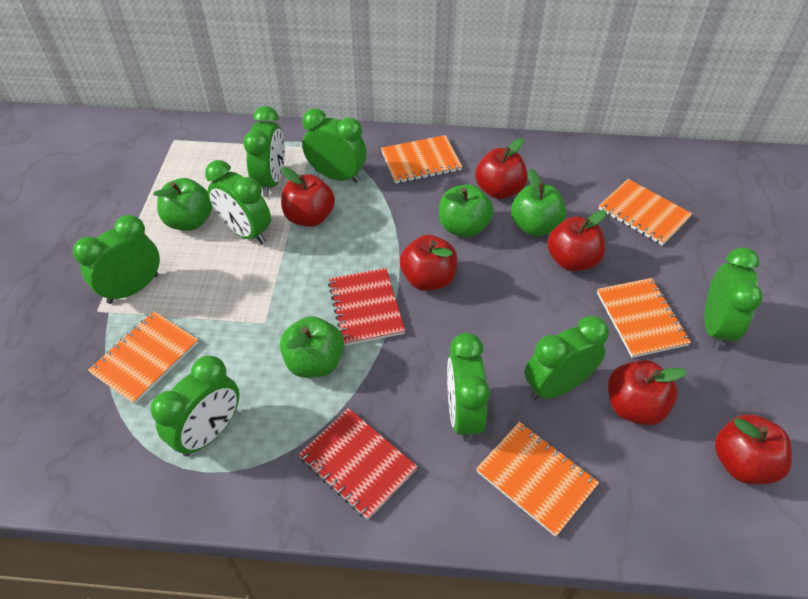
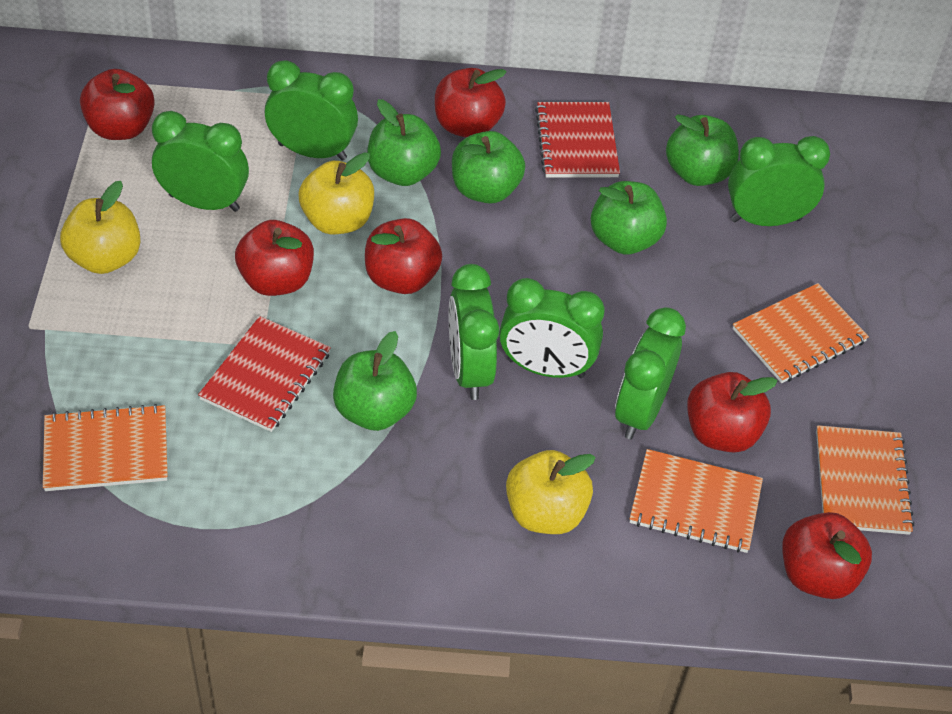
green apple: [154,178,213,231] [280,316,344,378] [439,184,493,238] [511,169,566,236] = 4 -> [333,331,417,431] [367,99,441,186] [452,131,525,204] [591,181,667,255] [666,114,739,186] = 5
green clock: [73,215,160,304] [151,356,239,456] [205,160,271,244] [243,106,285,197] [302,108,367,183] [447,333,490,442] [524,316,609,400] [705,247,763,349] = 8 -> [152,111,249,212] [265,60,358,161] [449,264,499,400] [499,278,605,378] [615,307,686,439] [728,136,830,226] = 6
orange notebook: [88,311,199,404] [381,135,462,184] [476,422,599,537] [597,278,691,358] [599,179,692,246] = 5 -> [43,404,168,491] [629,449,763,553] [733,283,869,383] [816,425,914,535] = 4
yellow apple: none = 0 -> [60,181,141,274] [299,152,374,234] [506,450,596,534] = 3

